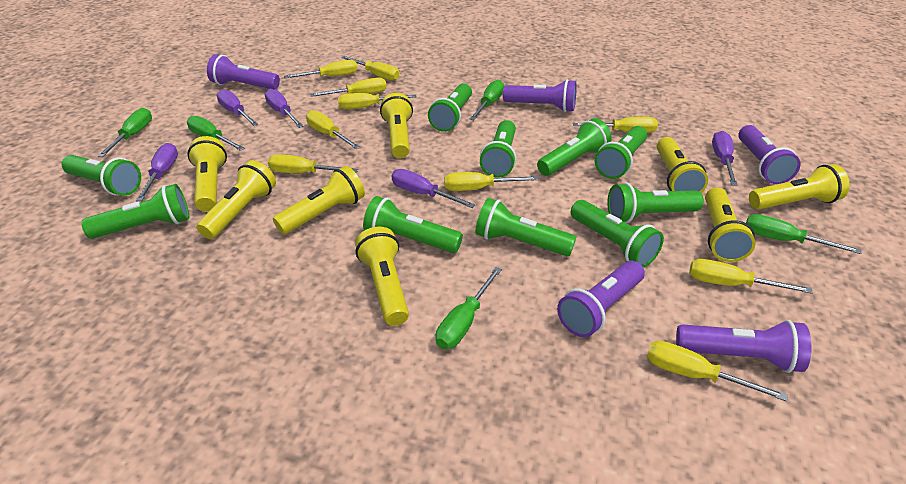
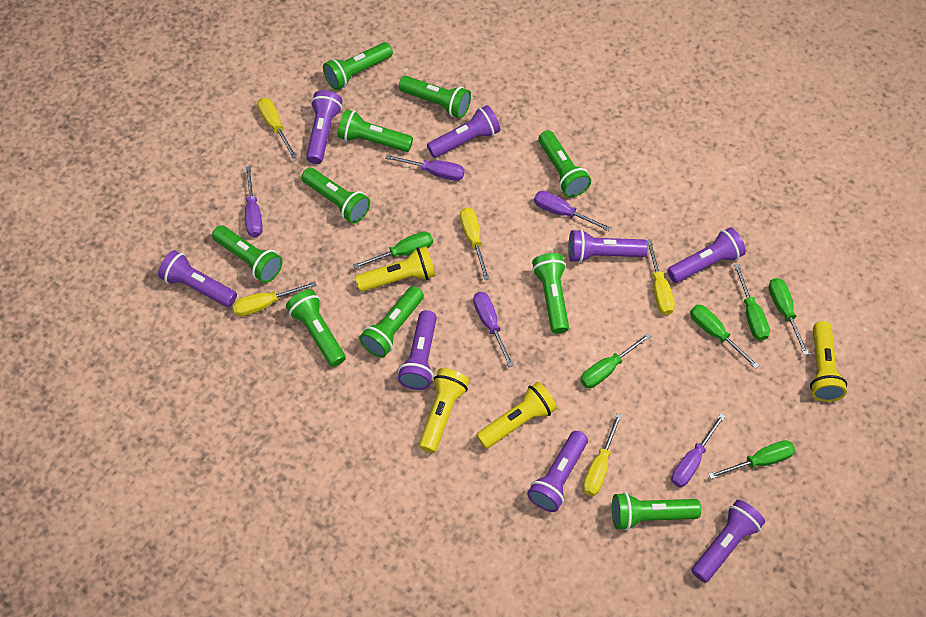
green screwdriver: [97,108,152,157] [187,116,245,151] [436,267,502,349] [470,79,504,120] [746,214,862,254] = 5 -> [353,232,433,269] [581,333,651,388] [690,305,759,369] [709,440,795,479] [734,264,770,341] [769,278,809,355] = 6
purple flashlight: [207,54,280,90] [503,79,577,112] [557,261,645,337] [676,320,811,373] [738,125,800,184] = 5 -> [158,250,237,307] [306,90,342,164] [398,310,437,390] [427,105,500,158] [527,431,588,512] [568,229,648,263] [667,227,746,283] [692,500,765,583] = 8
yellow flashlight: [187,136,227,211] [196,160,276,239] [273,166,365,234] [355,226,409,326] [380,93,413,158] [657,137,708,193] [705,187,756,262] [749,164,850,210] = 8 -> [355,246,436,292] [418,368,469,453] [476,382,557,449] [810,321,847,402] = 4
yellow screwdriver: [268,154,358,173] [284,60,357,78] [306,110,360,149] [310,78,387,97] [338,93,417,109] [341,56,399,81] [444,172,539,191] [573,117,658,133] [647,341,788,401] [689,259,813,294] = 10 -> [232,281,317,316] [257,98,297,159] [460,207,490,280] [583,413,622,496] [646,239,675,315] = 5

